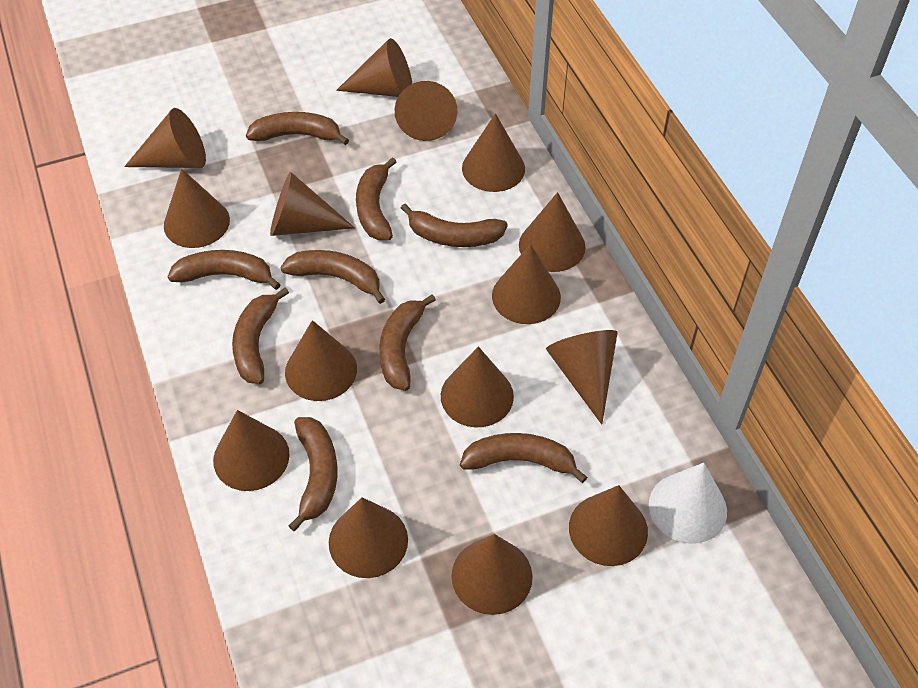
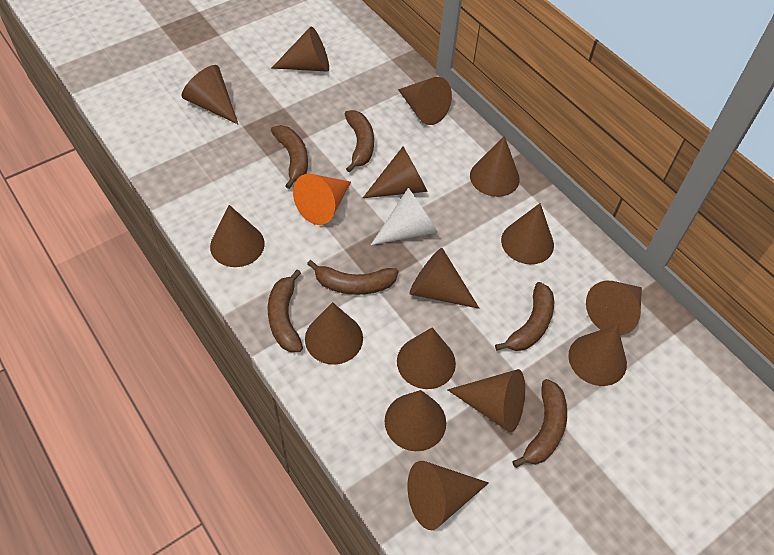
brown banana: [168,250,281,290] [232,288,289,384] [246,112,349,145] [281,250,385,304] [289,417,338,531] [356,157,396,240] [379,294,436,391] [401,204,508,247] [460,433,587,483] = 9 -> [268,269,303,352] [271,125,308,189] [307,260,399,295] [345,110,374,172] [495,282,554,351] [512,379,567,468] = 6
orange cone: none = 0 -> [293,174,351,225] = 1

